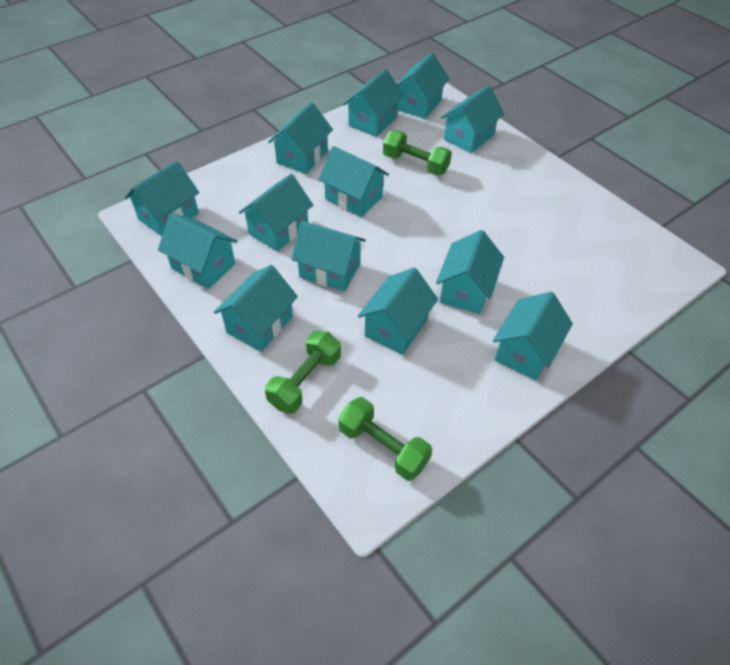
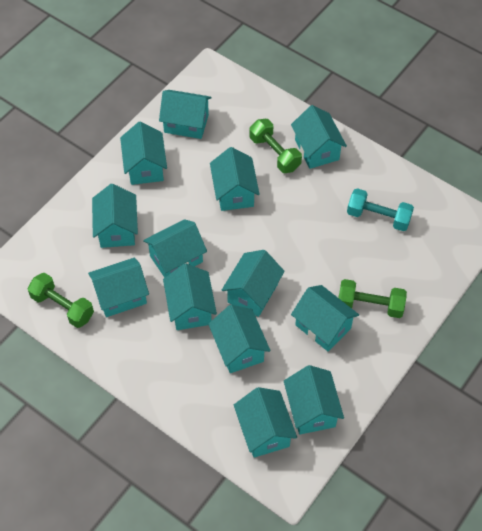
turquoise dumbbell: none = 0 -> [347,188,414,231] = 1

